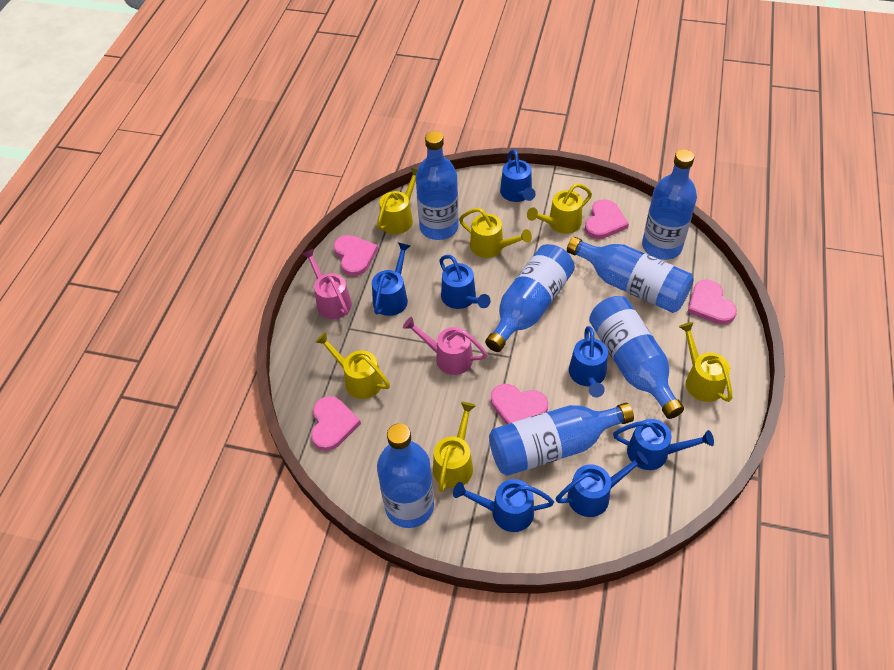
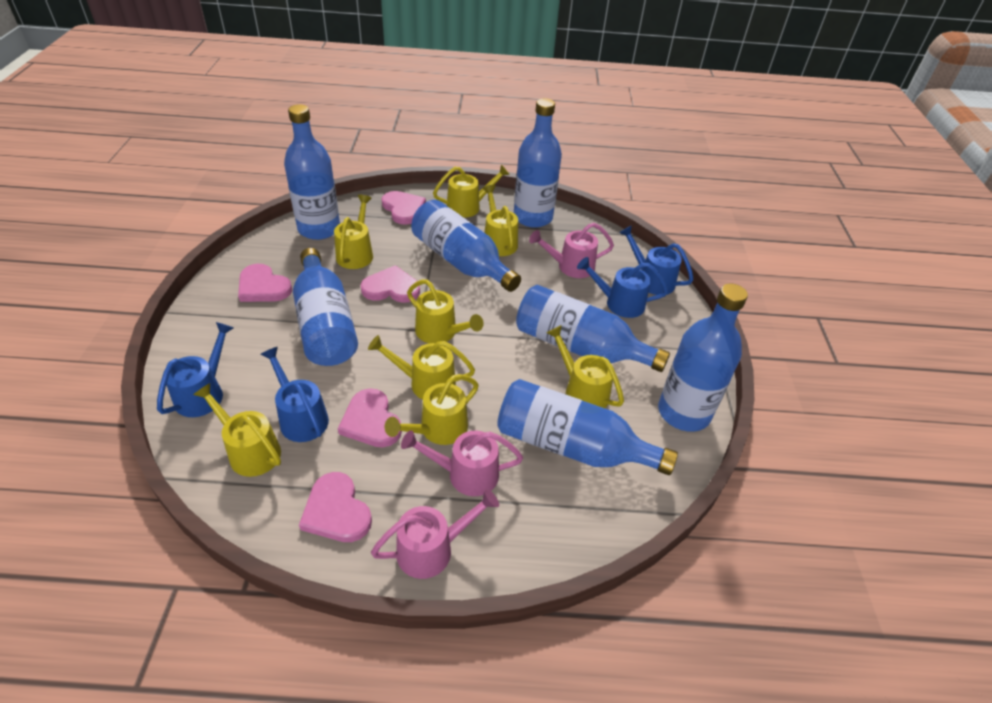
blue watering can: [372,242,411,316] [439,255,491,309] [453,479,554,532] [500,149,536,202] [556,451,648,517] [569,326,608,398] [613,419,714,470] = 7 -> [157,322,234,417] [260,347,329,442] [577,257,668,318] [619,225,694,295] = 4
pink watering can: [302,248,352,319] [403,317,487,375] = 2 -> [371,489,499,579] [401,430,523,496] [529,223,614,278] = 3
yellow watering can: [315,332,390,399] [377,168,417,234] [433,402,476,492] [459,208,532,258] [527,184,592,234] [679,322,732,402] = 6 -> [193,383,281,477] [334,195,373,269] [368,335,475,399] [385,374,479,445] [407,279,483,343] [433,165,510,218] [482,185,518,256] [547,325,624,408] = 8

